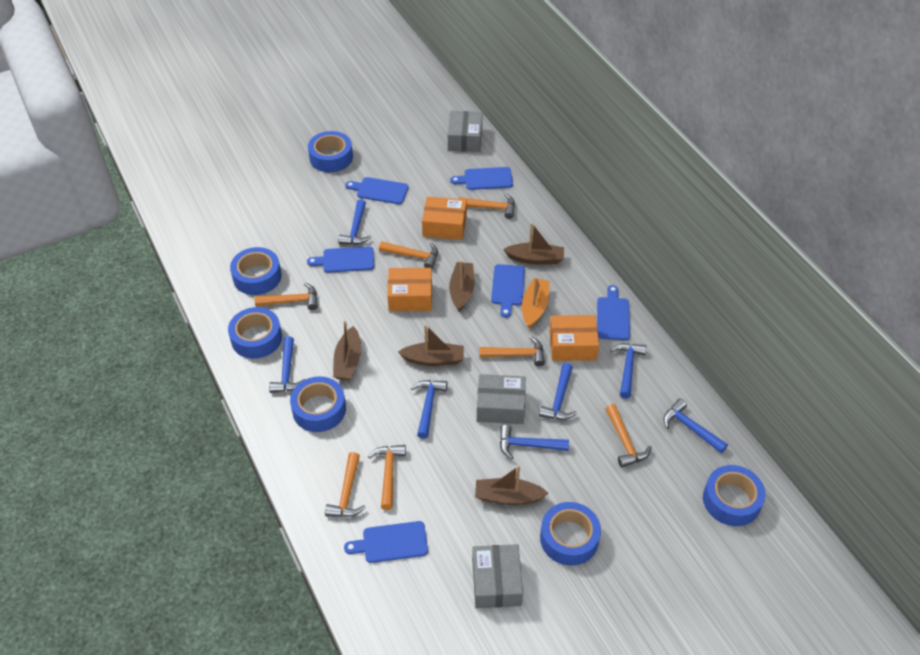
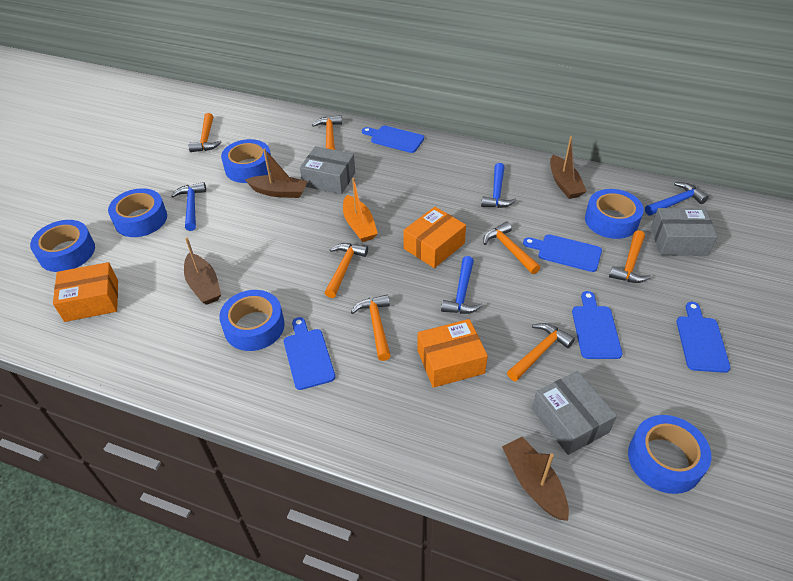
blue cutting board: [307,246,374,273] [344,521,428,563] [345,177,409,204] [450,167,513,190] [491,264,525,318] [597,285,630,340] = 6 -> [284,317,335,390] [362,125,424,153] [523,234,602,272] [572,291,622,359] [676,302,731,373] = 5
blue hammer: [269,336,305,393] [338,200,371,245] [411,380,448,439] [500,425,569,460] [539,363,577,420] [610,343,646,399] [663,398,728,453] = 7 -> [171,182,206,231] [441,256,483,314] [481,163,517,208] [645,182,709,216] = 4
brown boat: [333,321,361,380] [398,325,464,366] [449,260,475,312] [475,465,549,505] [503,223,564,264] = 5 -> [184,238,221,305] [245,148,308,198] [502,437,569,521] [550,136,587,199] = 4

